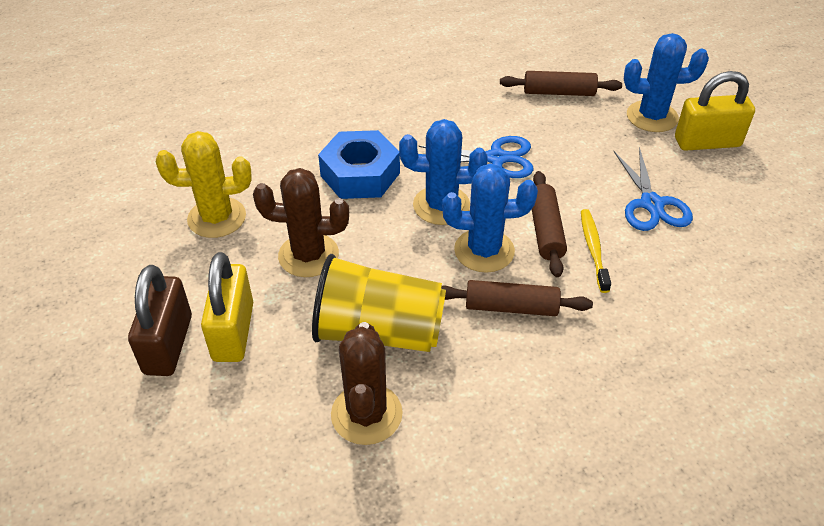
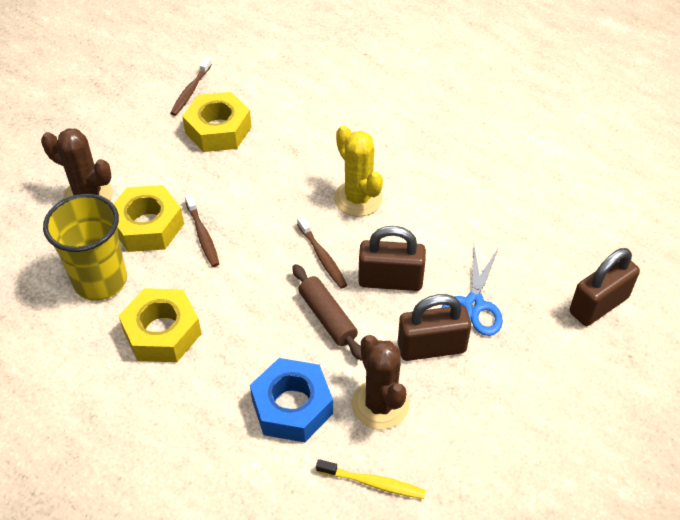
blue cactus: [399,119,488,225] [442,163,538,273] [624,33,709,132] = 3 -> none = 0
blue scissors: [418,136,533,178] [613,147,693,231] = 2 -> [441,246,503,336] = 1
brown padlock: [128,265,192,376] = 1 -> [358,226,426,291] [398,294,471,361] [569,248,640,326] = 3
brown rolling pin: [441,280,593,316] [500,71,622,96] [532,171,567,277] = 3 -> [292,264,362,360] = 1
brown toothbrush: none = 0 -> [170,57,212,116] [185,194,219,267] [297,216,347,289] = 3
yellow nut: none = 0 -> [114,185,184,252] [119,288,202,362] [182,92,252,152] = 3
yellow padlock: [201,252,253,362] [675,71,755,151] = 2 -> none = 0

